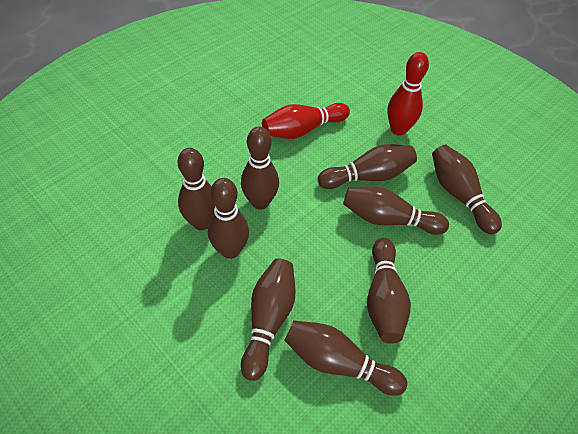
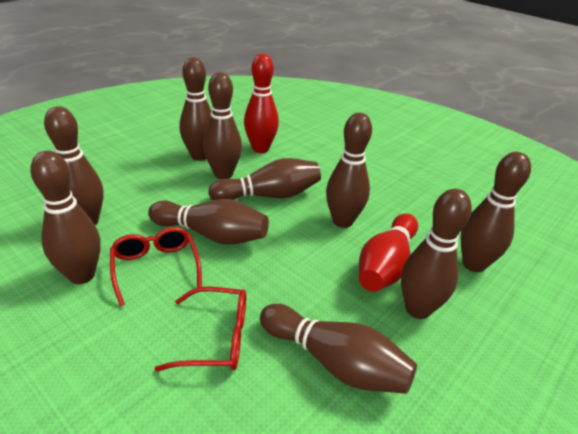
brown bowling pin: [178,148,215,230] [208,178,249,259] [241,127,279,210] [241,259,295,381] [284,320,407,396] [318,144,417,189] [343,186,449,235] [367,238,411,344] [432,145,502,234] = 9 -> [30,151,101,284] [44,106,104,226] [148,199,269,245] [180,57,211,161] [203,72,242,179] [208,158,321,200] [260,304,417,394] [326,113,372,228] [401,189,472,319] [461,152,531,272] = 10
red glasses: none = 0 -> [110,227,202,306] [155,287,246,371] = 2

